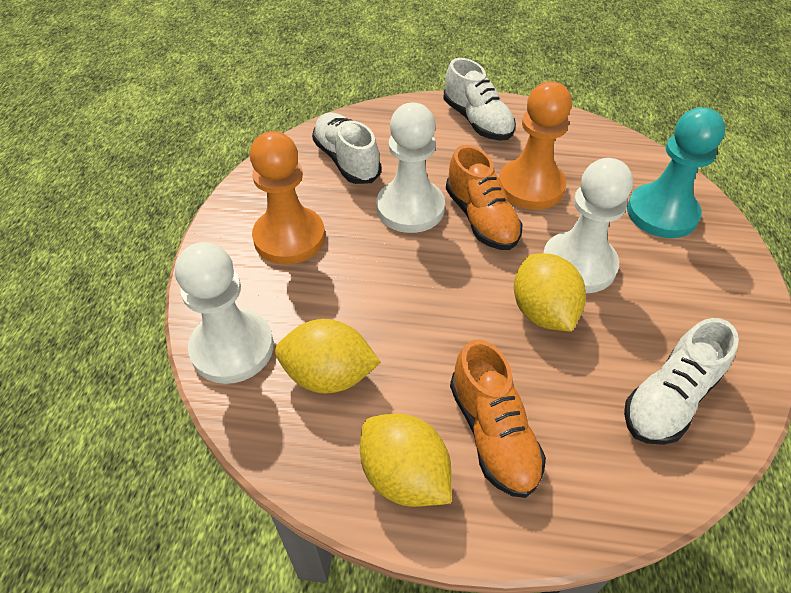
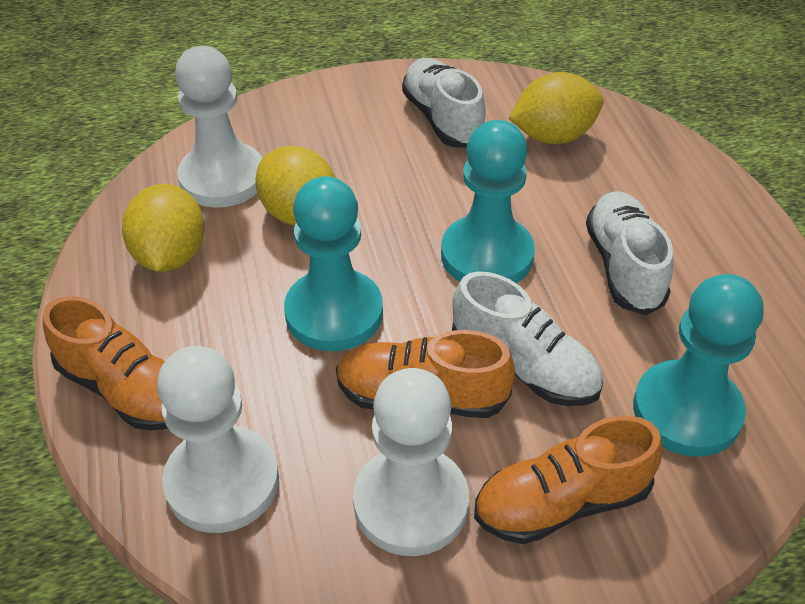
orange pawn: [250,131,325,264] [499,82,572,210] = 2 -> none = 0
orange shoe: [446,145,523,250] [450,339,546,498] = 2 -> [43,296,168,431] [336,330,515,418] [474,416,663,544] = 3
turquoise pawn: [627,107,725,238] = 1 -> [284,176,383,351] [441,120,535,283] [633,274,764,457] = 3

